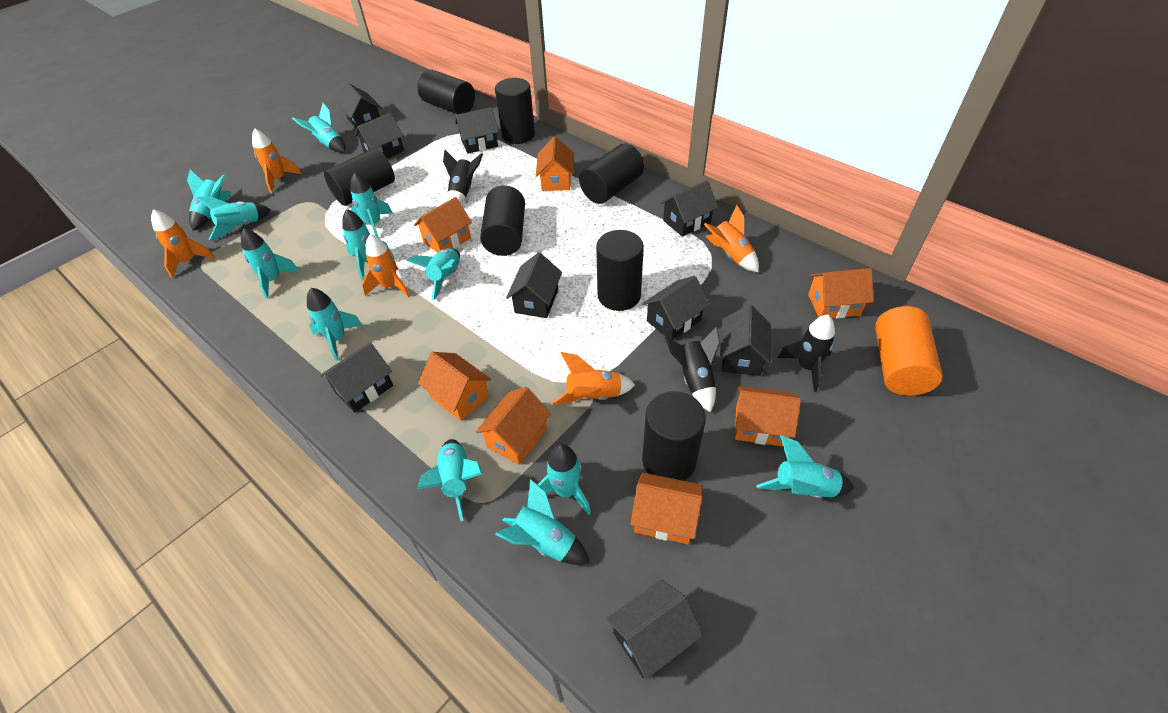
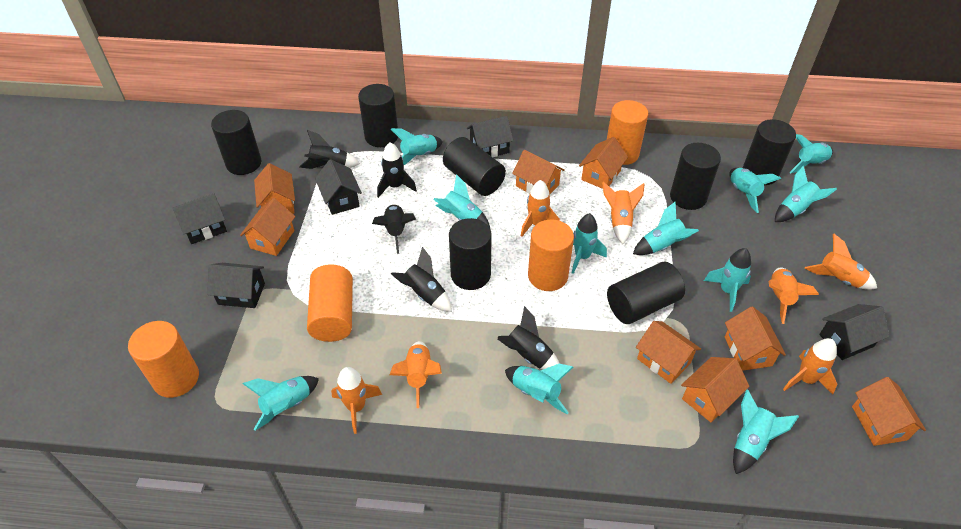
black house: [320,342,393,413] [338,83,381,129] [355,113,404,159] [455,107,499,154] [506,252,562,318] [606,580,703,679] [642,276,710,340] [660,180,718,237] [720,305,771,376] = 9 -> [173,194,227,244] [207,263,265,308] [315,159,362,215] [467,116,513,157] [819,304,889,360] = 5
black rocket: [443,150,483,204] [665,326,720,412] [778,315,835,392] = 3 -> [299,130,360,169] [372,204,416,254] [377,142,417,198] [391,247,452,312] [497,306,560,370] = 5
orange cylinder: [875,306,943,396] = 1 -> [128,321,199,398] [307,264,353,342] [528,219,574,291] [607,100,648,165] = 4
orange house: [414,197,472,253] [418,352,491,421] [476,387,551,465] [536,137,574,191] [630,473,703,544] [735,386,801,447] [808,268,873,318] = 7 -> [240,198,295,256] [254,163,295,214] [512,150,565,195] [579,137,628,189] [636,321,701,384] [681,357,749,422] [725,306,786,371] [852,377,926,446] = 8
orange rocket: [151,209,215,278] [252,128,301,193] [362,234,410,297] [553,352,635,404] [704,205,759,272] = 5 -> [331,367,382,434] [390,341,442,408] [521,180,560,237] [602,182,645,244] [769,267,819,324] [783,338,837,394] [805,234,877,290] = 7
turquoise rocket: [187,170,231,231] [196,197,271,240] [241,228,299,299] [292,103,346,153] [307,288,363,361] [342,209,391,279] [350,172,393,238] [407,248,460,301] [418,439,482,521] [495,479,590,565] [537,444,591,515] [756,435,854,498] = 12 -> [242,376,319,431] [391,128,443,165] [433,174,491,230] [505,364,573,414] [572,213,607,274] [633,202,699,255] [704,248,751,312] [729,168,781,213] [733,389,799,474] [775,166,837,222] [789,134,833,173] = 11

